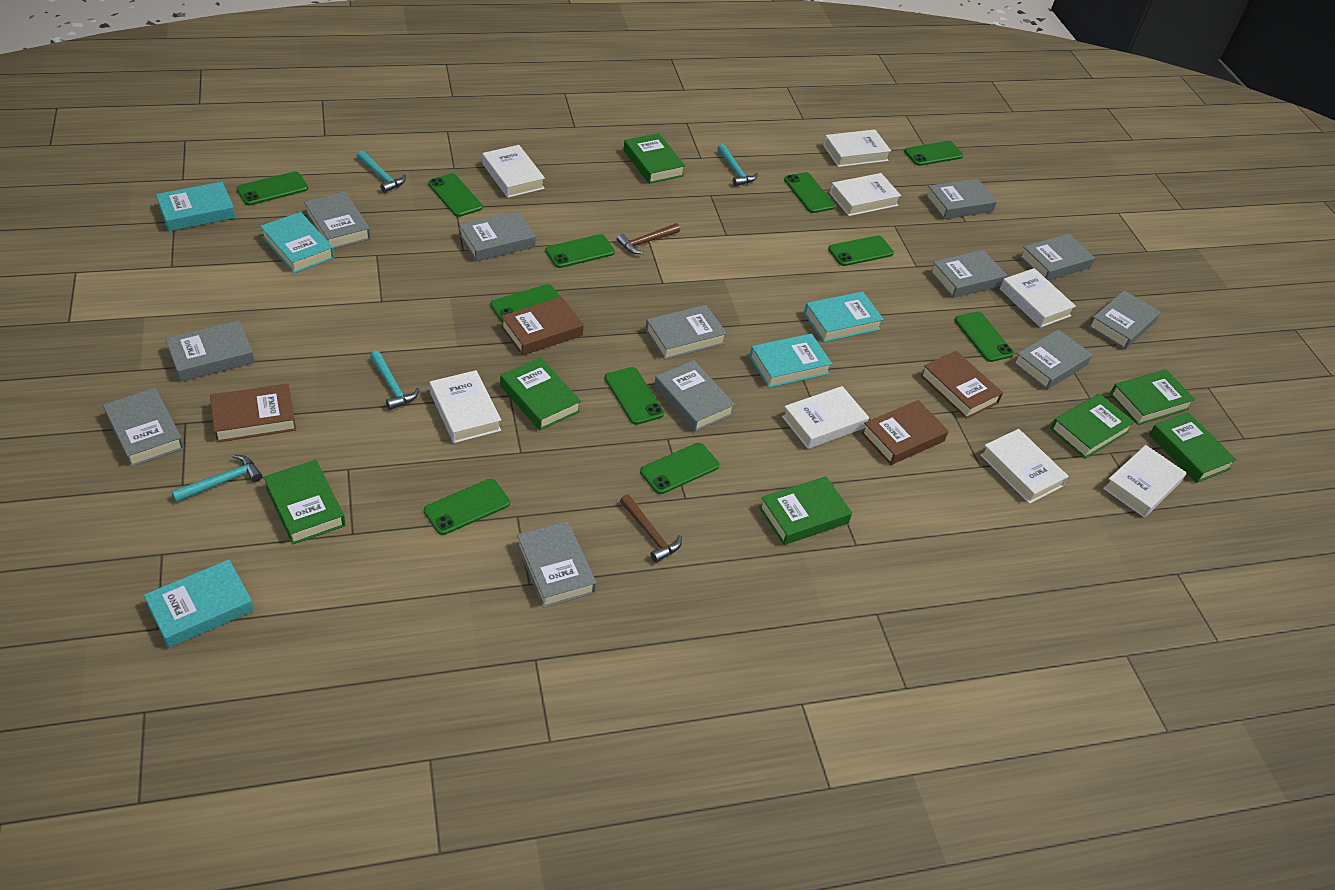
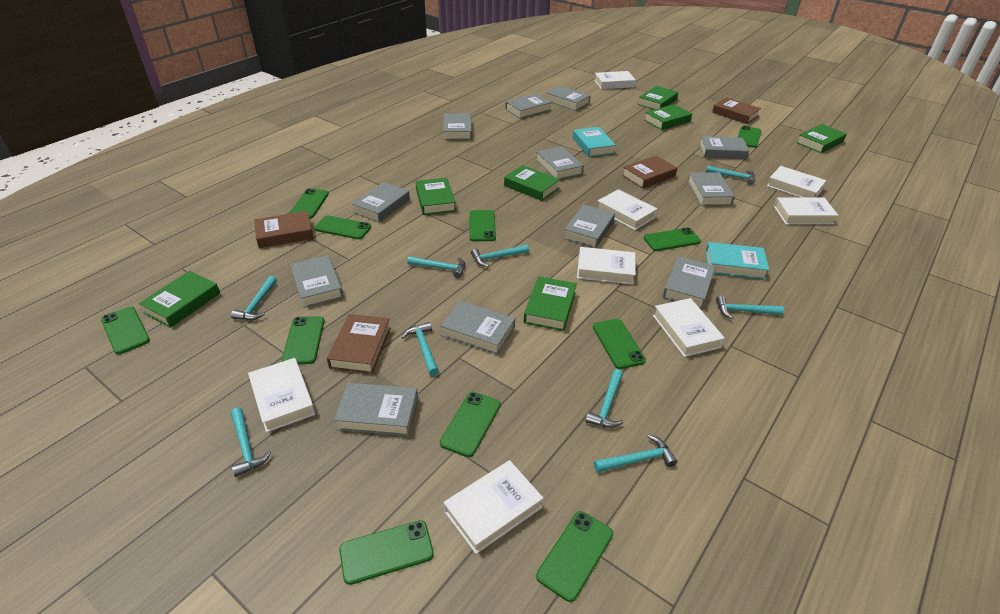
brown hammer: [617,223,680,254] [620,494,682,563] = 2 -> none = 0
turquoise book: [144,560,254,648] [156,182,236,231] [260,212,334,273] [749,334,832,388] [804,291,884,342] = 5 -> [573,127,616,157] [706,242,769,279] = 2
turquoise hammer: [171,455,262,502] [357,150,406,193] [370,350,420,410] [717,144,758,186] = 4 -> [231,276,277,320] [231,408,272,477] [402,322,439,376] [407,256,465,278] [471,245,529,267] [585,369,624,428] [594,435,677,473] [706,166,755,185] [716,295,784,319] = 9

